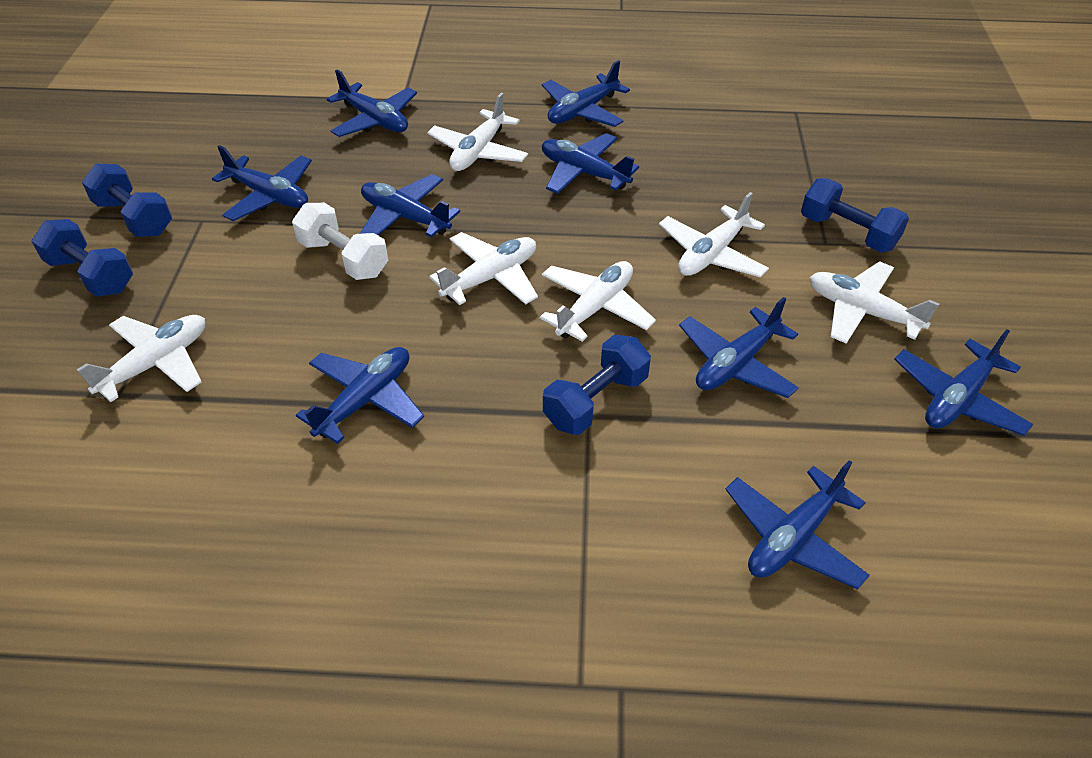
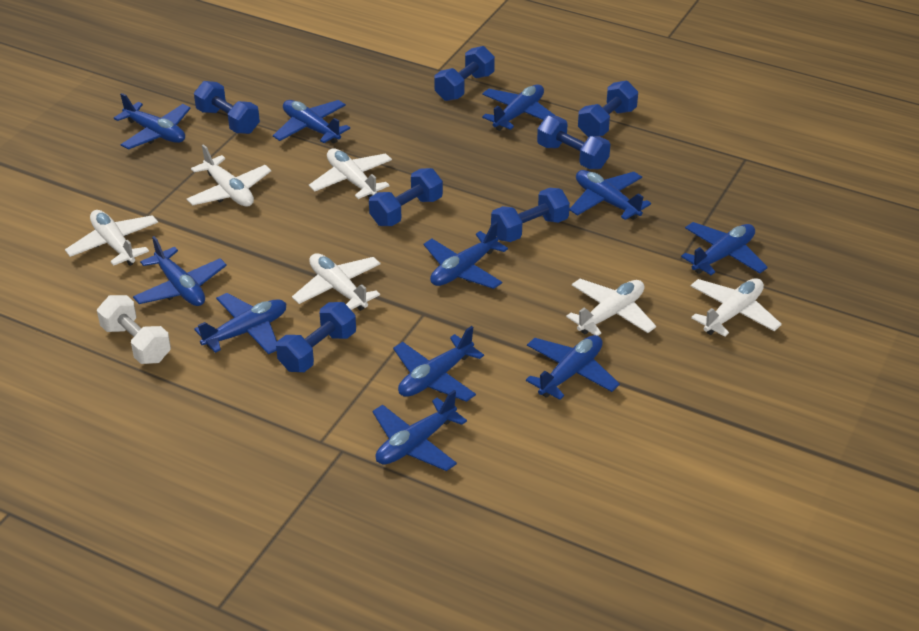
blue dumbbell: [31,219,133,297] [82,164,172,237] [543,335,651,435] [801,178,909,252] = 4 -> [194,81,260,134] [276,302,356,372] [369,168,443,226] [434,46,495,101] [491,188,570,242] [537,116,610,169] [578,80,638,137] = 7
blue plane: [212,145,312,221] [296,347,424,444] [327,70,417,137] [360,174,460,237] [542,60,630,127] [542,133,639,194] [679,297,799,398] [725,460,870,589] [894,330,1034,436] = 9 -> [114,93,191,150] [133,236,227,306] [194,293,287,354] [273,100,350,144] [372,390,467,471] [393,326,484,402] [424,222,508,289] [482,84,556,131] [526,335,620,400] [569,170,651,220] [681,222,768,275] = 11

